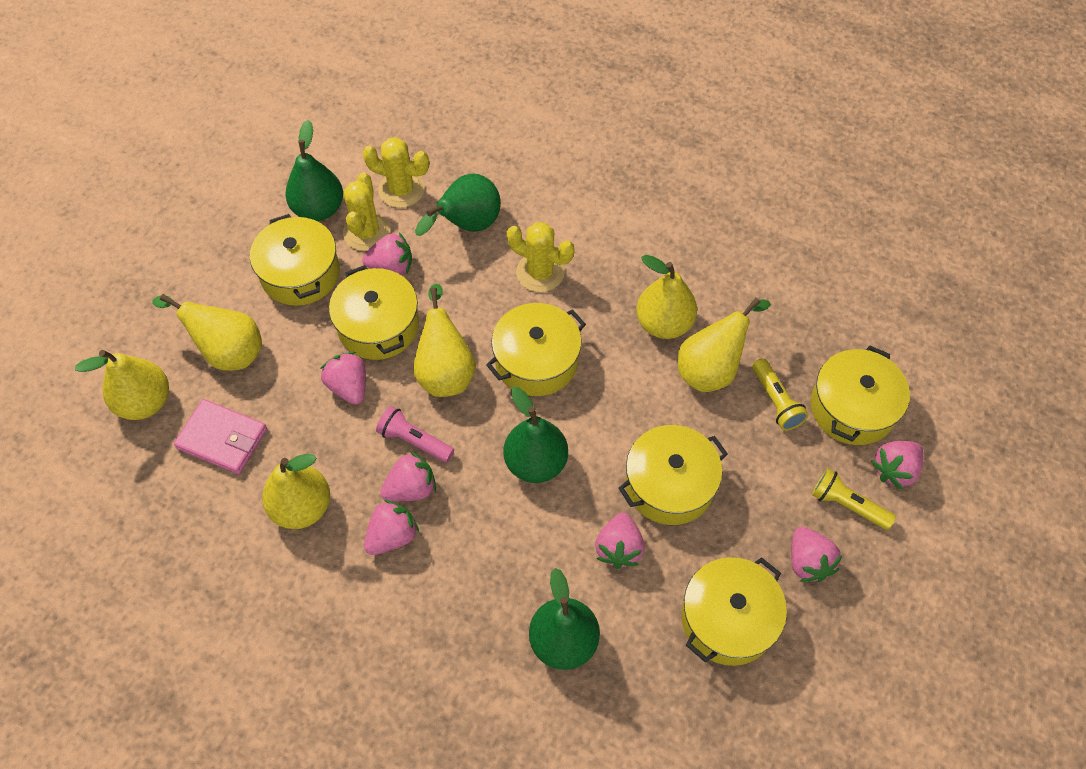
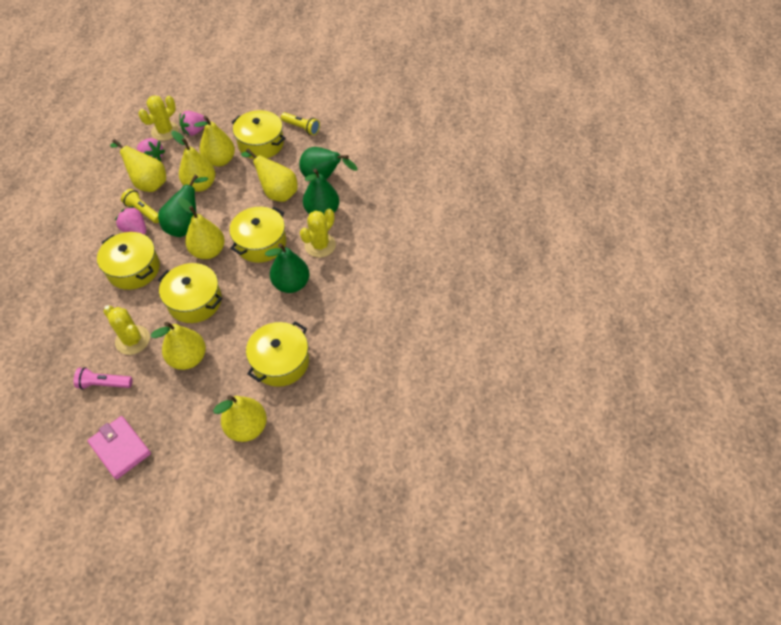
pink strawberry: [320,352,366,405] [362,232,412,275] [364,500,419,555] [380,451,436,502] [595,513,645,569] [791,527,843,582] [871,441,924,490] = 7 -> [115,206,146,235] [137,138,165,162] [180,111,207,136] = 3
yellow pear: [75,350,169,420] [152,294,262,371] [262,454,330,529] [413,284,476,397] [636,255,697,339] [678,298,771,392] = 6 -> [110,139,166,192] [151,322,206,370] [171,131,215,192] [178,197,225,259] [194,116,235,166] [213,395,267,442] [241,149,298,202] = 7
yellow pot: [250,214,340,306] [329,265,419,360] [486,303,586,396] [618,425,728,525] [682,557,787,666] [811,346,910,445] = 6 -> [97,232,160,290] [158,263,222,323] [229,207,286,263] [231,110,285,159] [246,321,309,387] = 5

